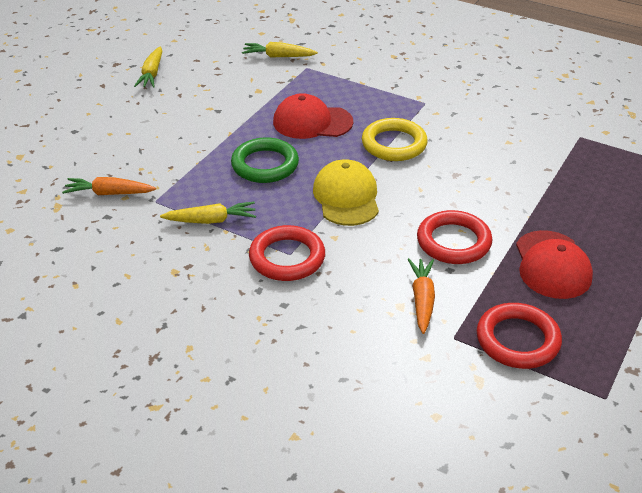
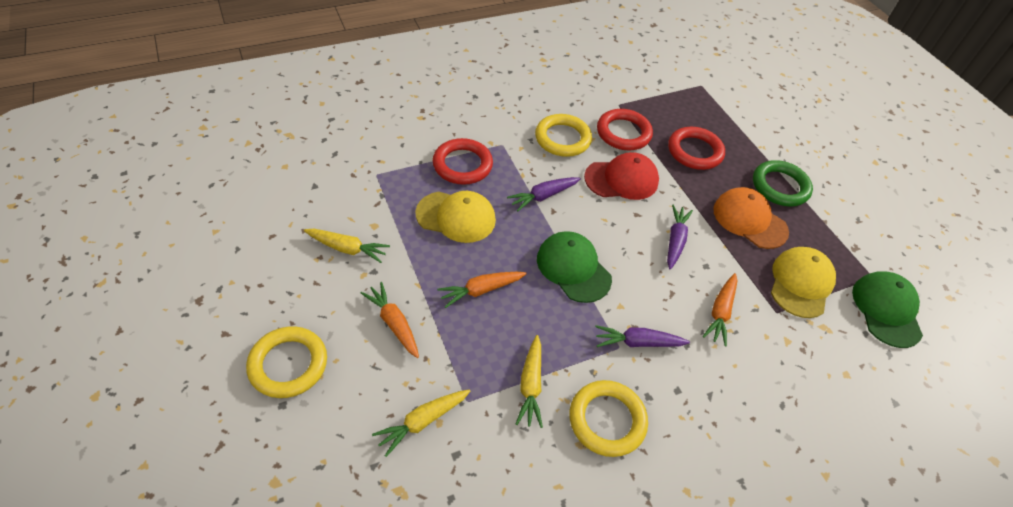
green cap: none = 0 -> [537,231,612,303] [852,271,923,348] = 2
orange cap: none = 0 -> [713,187,789,249] = 1
orange carrot: [62,177,156,195] [408,258,435,334] = 2 -> [361,282,419,358] [437,272,527,308] [703,273,737,346] = 3
purple carrot: none = 0 -> [507,177,581,212] [595,325,690,347] [667,205,693,269] = 3
red cap: [273,93,353,139] [516,230,593,299] = 2 -> [584,152,659,200] = 1
yellow cap: [313,160,379,226] = 1 -> [415,191,496,243] [771,247,836,318] = 2
yellow ring: [362,118,428,161] = 1 -> [246,326,327,398] [535,114,592,157] [569,380,648,457] = 3

